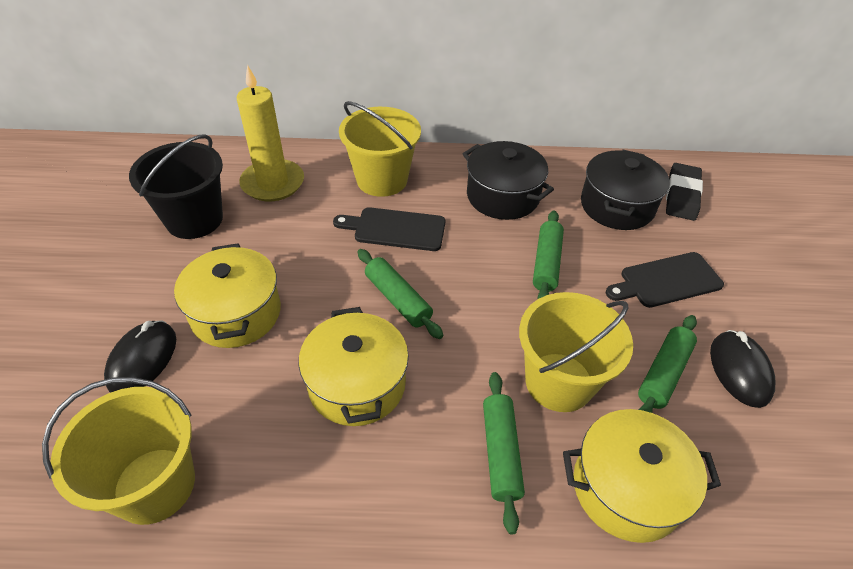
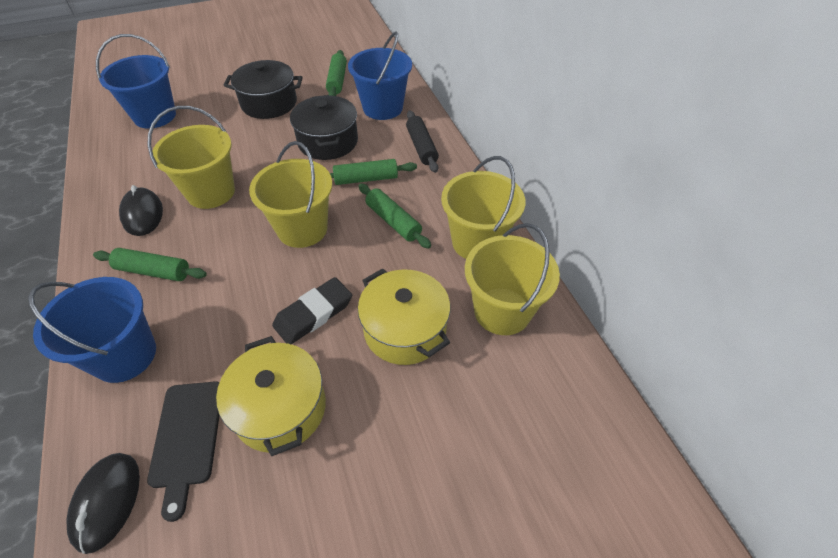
black bucket: [129,134,223,239] = 1 -> none = 0
black cutting board: [333,207,445,251] [606,252,724,308] = 2 -> [147,381,220,522] = 1
black rolling pin: none = 0 -> [406,110,439,173] = 1
blue bucket: none = 0 -> [28,277,156,383] [96,34,176,129] [348,31,412,120] = 3
yellow bucket: [42,377,195,525] [339,101,421,197] [519,292,633,412] = 3 -> [147,106,235,209] [249,141,333,248] [441,156,526,259] [465,223,560,335] = 4
yellow candle: [237,65,304,202] = 1 -> none = 0
yellow pot: [174,243,281,348] [299,307,409,426] [563,409,721,543] = 3 -> [216,336,326,456] [358,268,450,365] = 2

